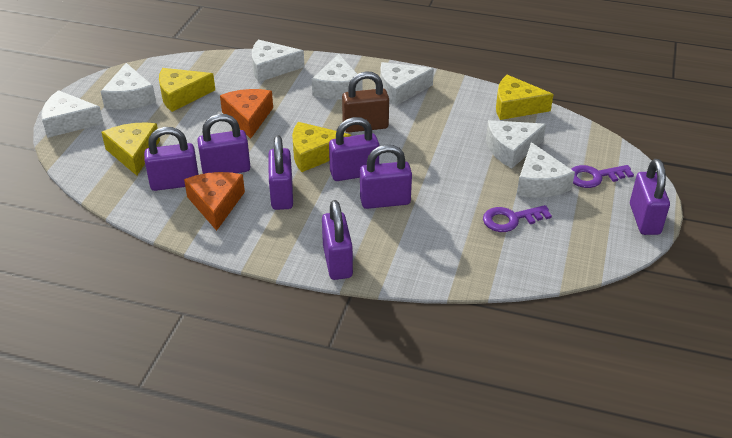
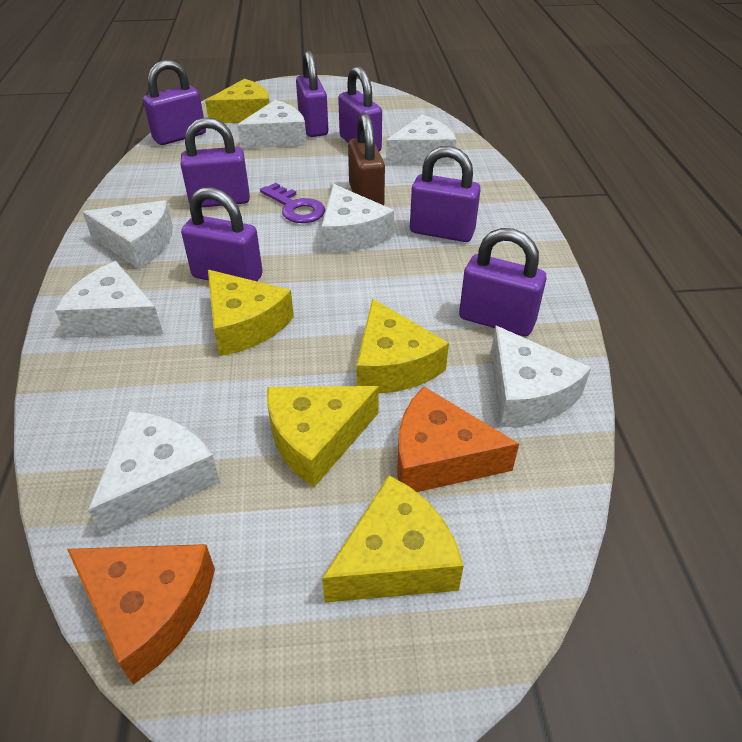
purple key: [483,205,552,232] [571,165,634,188] = 2 -> [260,183,325,223] = 1
yellow cheese: [101,122,160,176] [159,68,215,112] [292,122,351,172] [496,75,554,120] = 4 -> [205,79,269,123] [208,270,294,356] [267,386,379,487] [322,475,464,603] [356,299,449,394] = 5

